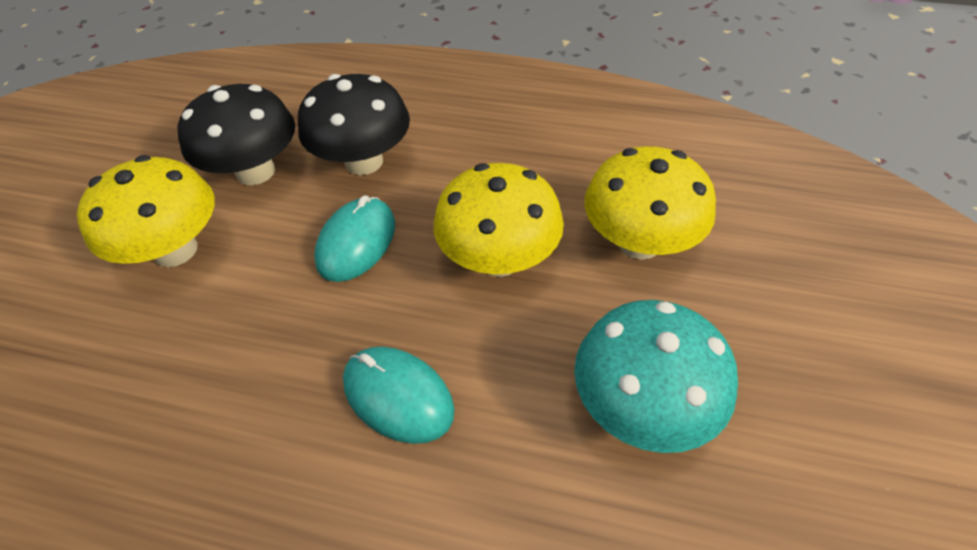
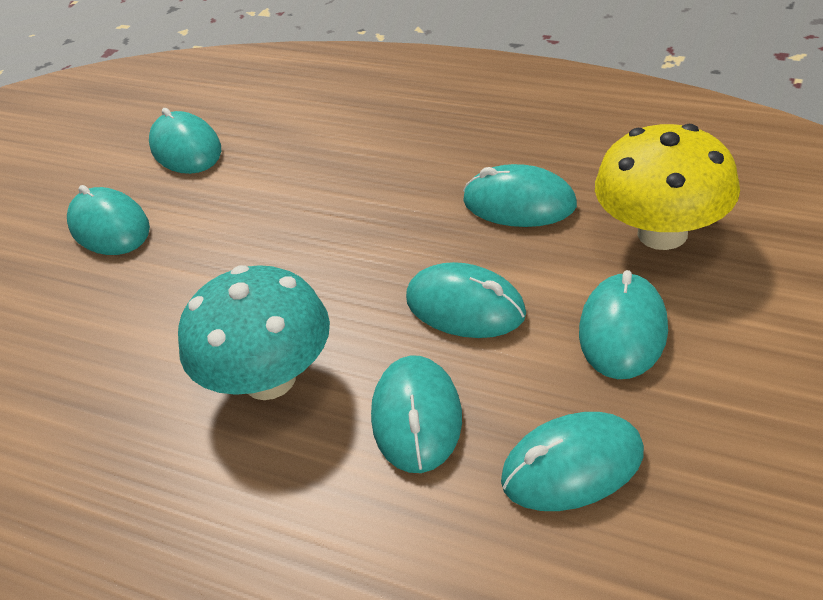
black mushroom: [177,84,295,185] [298,74,410,175] = 2 -> none = 0
turquoise mouse: [314,196,395,282] [343,346,455,444] = 2 -> [67,185,150,255] [149,108,221,174] [371,356,462,473] [406,262,526,338] [463,164,577,227] [501,412,644,511] [579,270,668,379] = 7
yellow mushroom: [77,155,215,267] [434,163,564,277] [585,146,716,260] = 3 -> [595,124,740,250] = 1

